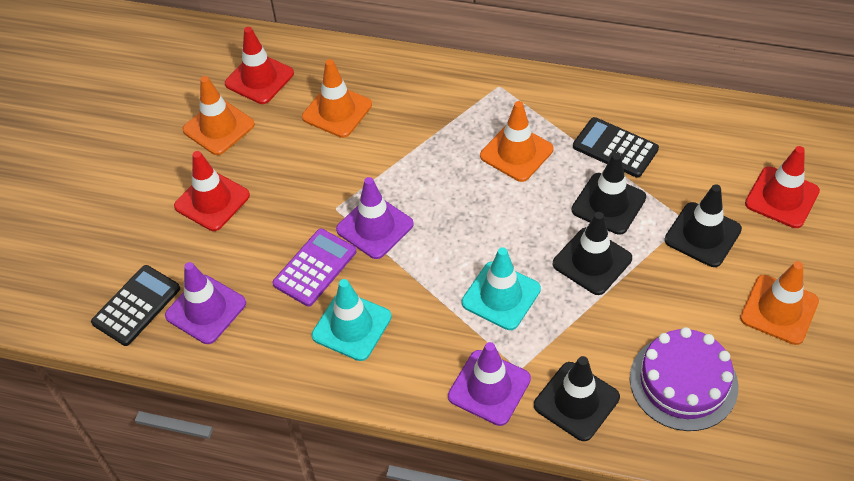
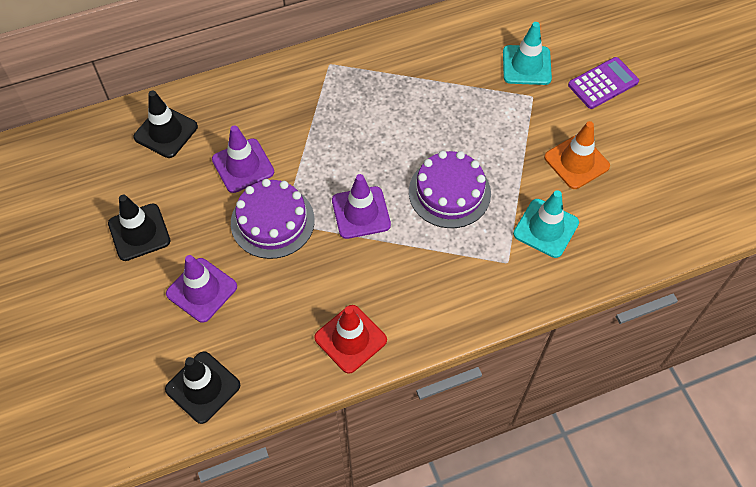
black calculator: [91,265,180,346] [573,117,659,178] = 2 -> none = 0
black traffic cone: [534,356,620,441] [553,212,632,295] [572,153,646,235] [664,184,742,267] = 4 -> [108,195,171,261] [133,90,198,158] [165,351,240,424] = 3
orange traffic cone: [182,76,255,155] [302,59,372,138] [480,101,554,182] [740,261,819,345] = 4 -> [544,121,610,189] = 1
purple cake: [630,327,738,431] = 1 -> [231,179,315,259] [409,151,491,228] = 2
red traffic cone: [174,151,250,231] [225,27,294,104] [745,146,820,228] = 3 -> [314,305,387,374] = 1

